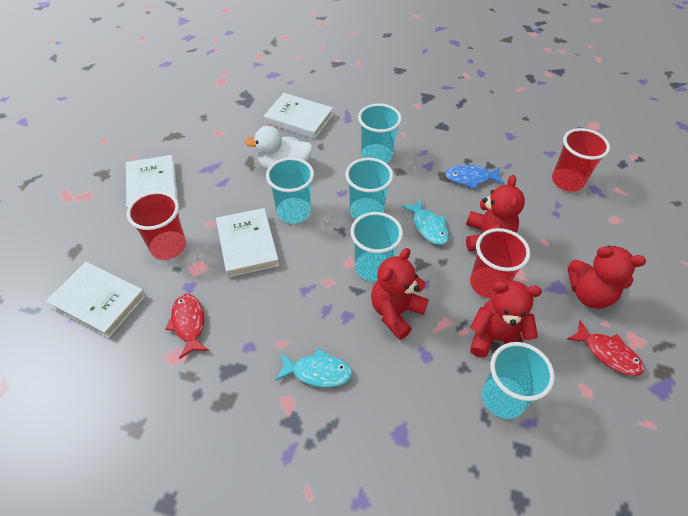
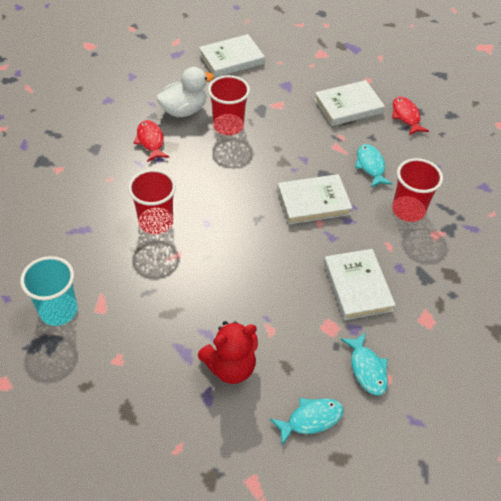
blue fish: [445,165,504,189] = 1 -> none = 0
red teddy bear: [371,248,429,340] [466,175,525,251] [470,281,542,358] [568,245,646,309] = 4 -> [198,321,258,384] = 1
turquoise cup: [266,157,314,223] [345,158,393,220] [351,212,403,281] [358,103,402,163] [482,342,555,419] = 5 -> [20,256,78,326] = 1
turquoise fish: [275,348,352,387] [402,199,449,245] = 2 -> [270,398,344,445] [340,332,388,396] [355,144,393,187] = 3

